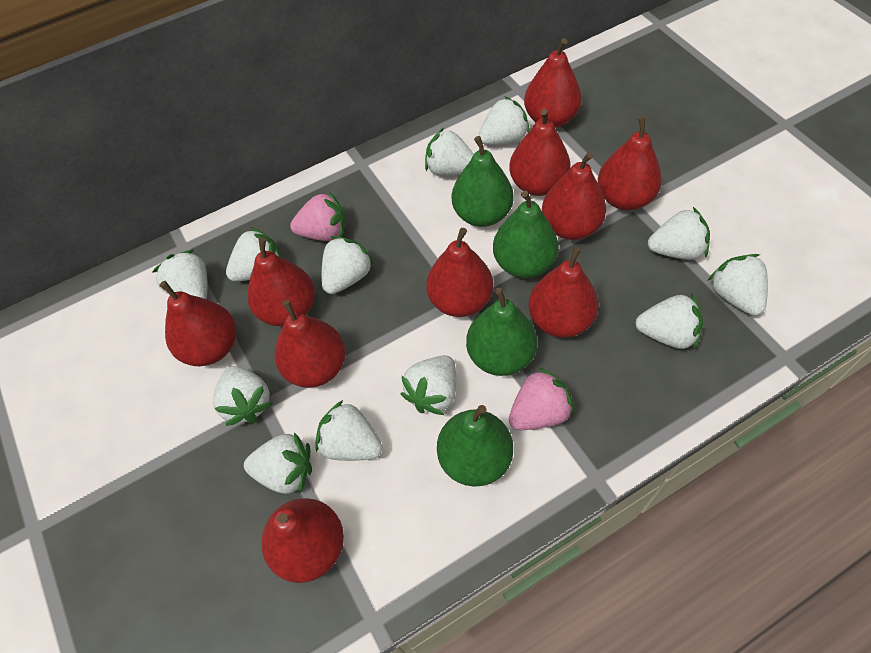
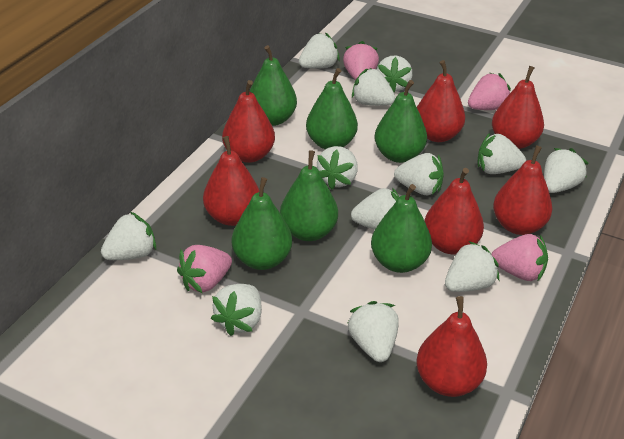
green pear: [437,405,513,487] [452,136,514,227] [466,288,537,376] [493,191,559,278] = 4 -> [232,177,292,270] [249,45,297,126] [280,150,338,241] [306,68,358,149] [371,184,432,273] [375,80,427,163] = 6
pink strawberry: [290,192,346,241] [509,368,574,430] = 2 -> [177,245,232,293] [343,41,379,80] [468,73,511,110] [491,234,548,281] = 4
red pear: [159,281,236,366] [247,237,315,326] [261,498,344,583] [274,300,346,388] [426,228,493,317] [509,109,571,196] [524,38,582,128] [528,247,599,338] [542,152,606,240] [598,116,662,210] = 10 -> [203,136,259,226] [222,80,275,163] [416,296,487,397] [417,60,465,142] [424,168,484,254] [492,66,544,149] [493,145,552,235] = 7

